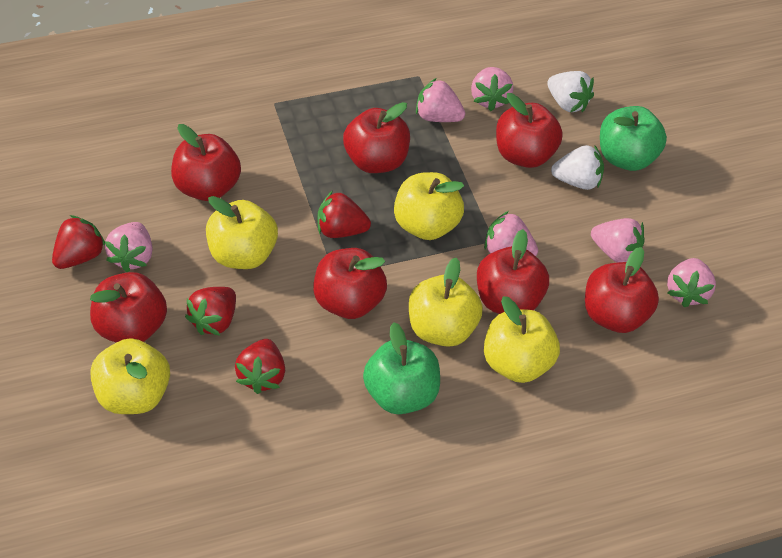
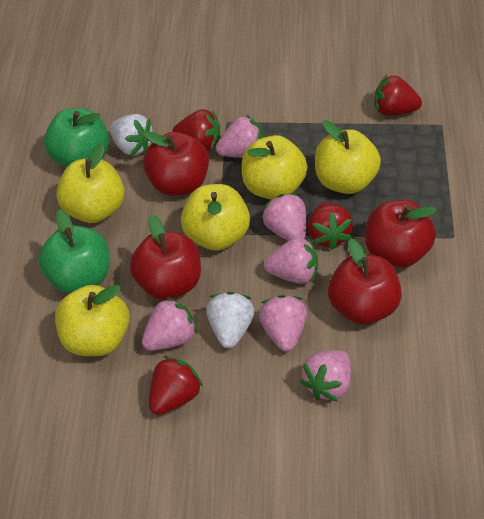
red apple: [90,272,167,342] [171,124,241,201] [313,248,387,319] [343,102,410,173] [477,229,549,314] [496,93,563,168] [585,247,659,333] = 7 -> [130,215,201,300] [143,131,209,196] [328,238,402,325] [365,200,437,268] = 4

